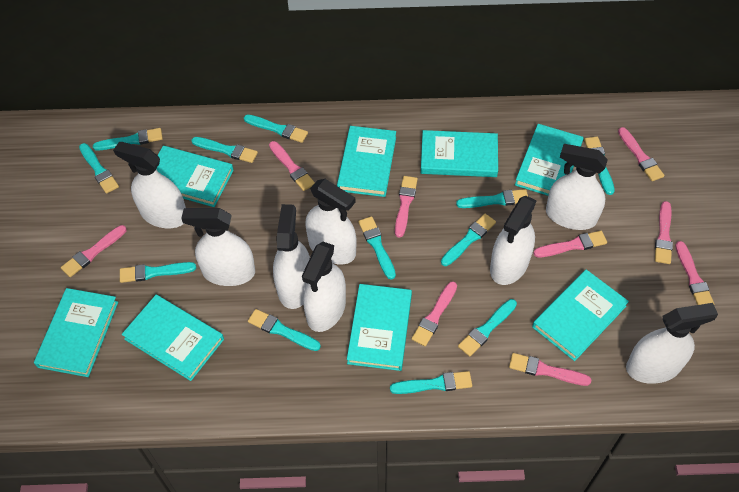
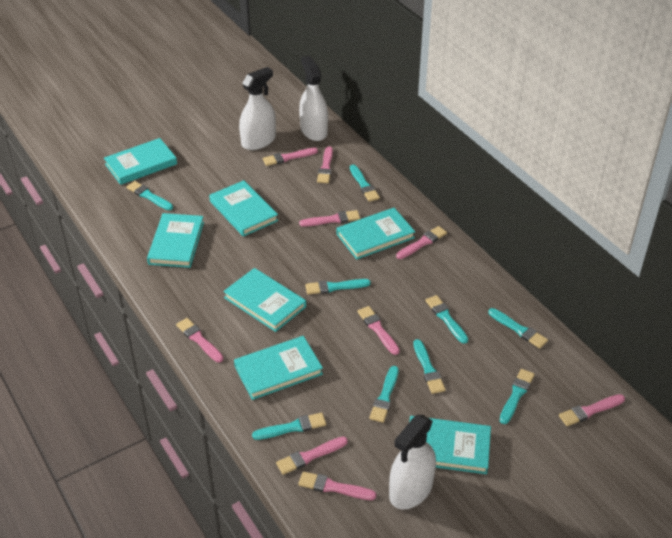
turquoise book: [34,288,118,377] [122,295,224,381] [156,146,234,207] [337,126,396,197] [347,284,412,371] [421,130,498,177] [515,124,584,196] [532,270,629,361] = 8 -> [104,138,177,185] [147,213,204,268] [209,180,278,237] [223,268,306,332] [234,336,323,400] [337,208,415,259] [409,416,491,474] = 7
turquoise brush: [79,143,119,194] [93,128,163,151] [120,262,196,283] [191,137,258,163] [244,114,308,143] [248,309,321,351] [358,216,396,280] [390,371,472,394] [441,214,496,266] [456,189,528,208] [458,299,517,356] [584,137,615,195] = 12 -> [126,181,173,210] [252,413,326,440] [305,279,371,295] [350,165,380,202] [369,366,399,423] [413,339,446,394] [425,295,468,344] [488,308,548,348] [500,369,535,424] = 9
white spray bottle: [113,142,186,228] [181,208,255,286] [273,204,310,309] [302,242,346,332] [305,179,357,264] [490,196,537,285] [546,144,608,230] [626,303,718,384] = 8 -> [239,67,276,150] [299,56,328,141] [389,415,436,510] = 3

